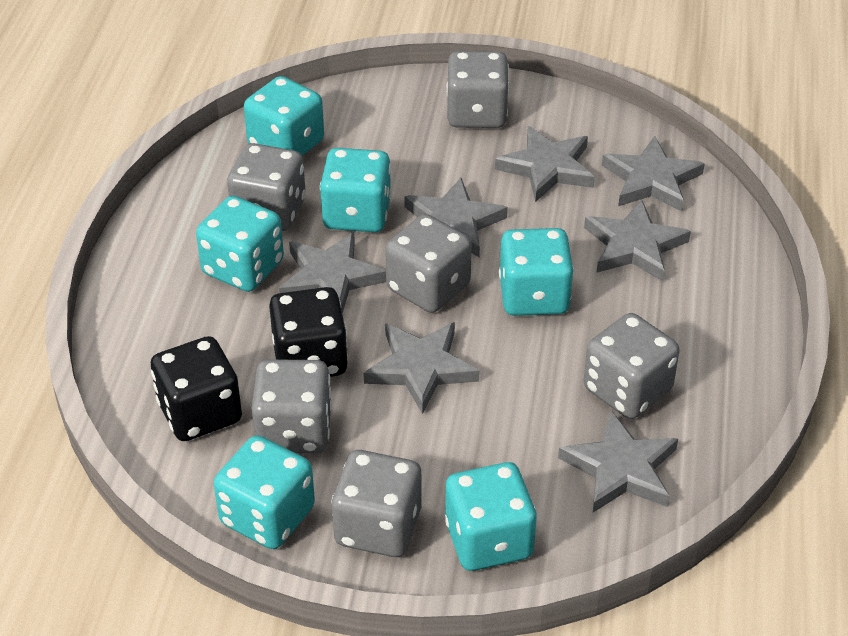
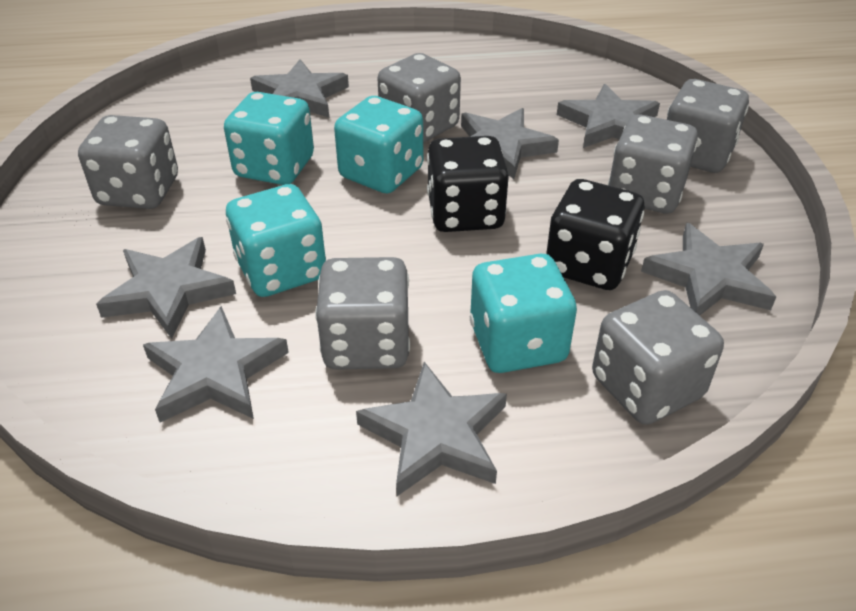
turquoise dice: [196,196,284,292] [214,435,315,549] [244,76,324,156] [320,148,391,232] [445,462,537,571] [499,228,574,316] = 6 -> [224,92,314,185] [226,184,326,297] [334,96,423,194] [470,254,577,373] = 4

